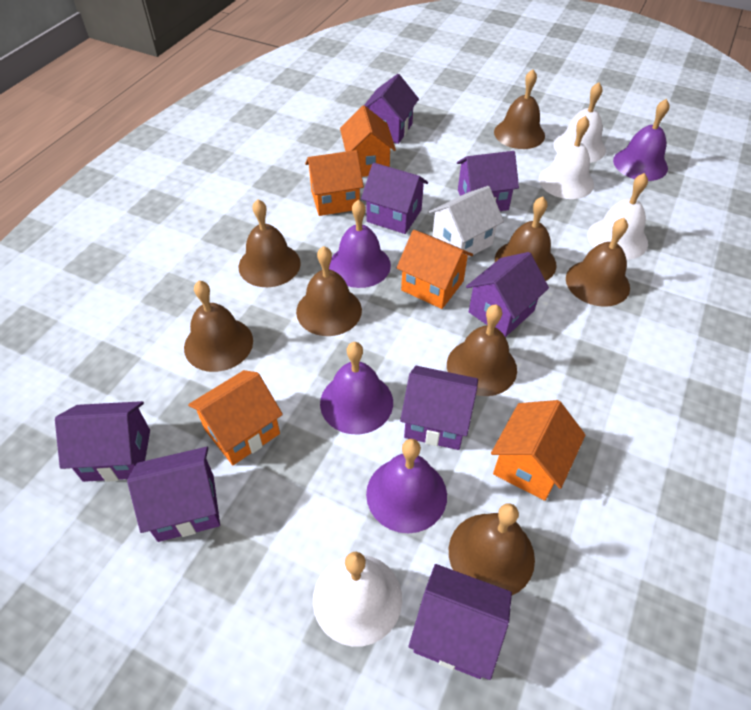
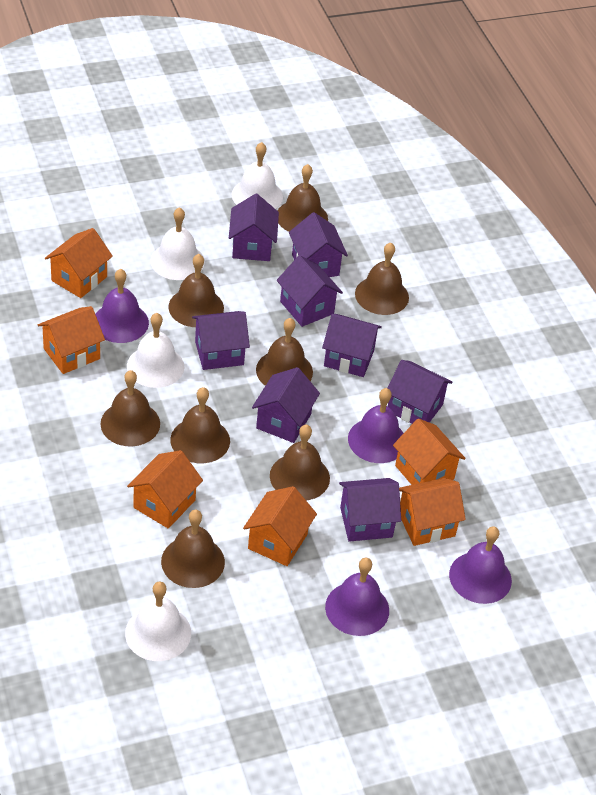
orange house: [188,370,283,465] [305,150,364,216] [340,105,396,177] [397,230,473,309] [491,400,586,501] = 5 -> [37,306,105,374] [45,228,113,298] [127,450,203,529] [243,486,317,566] [393,419,466,485] [399,478,466,546] = 6
white house: [429,186,504,258] = 1 -> none = 0

